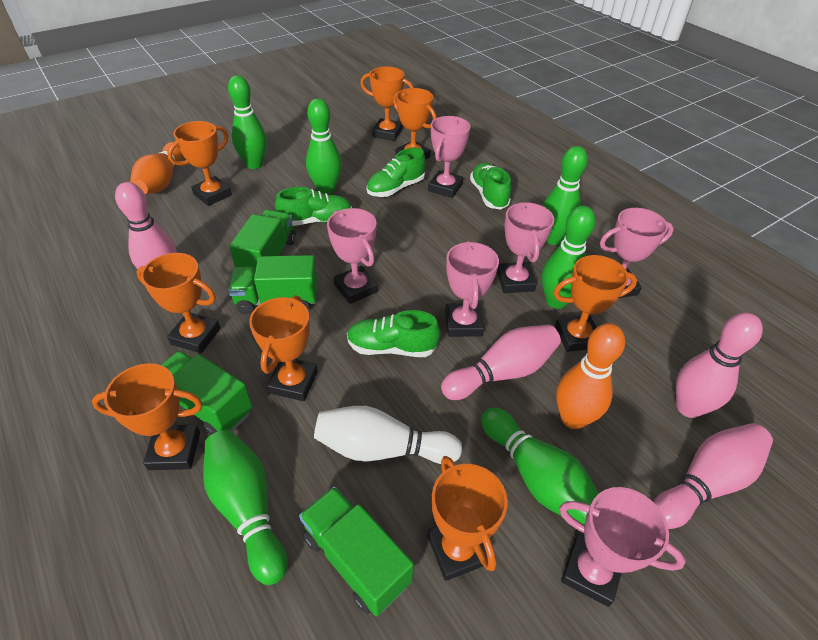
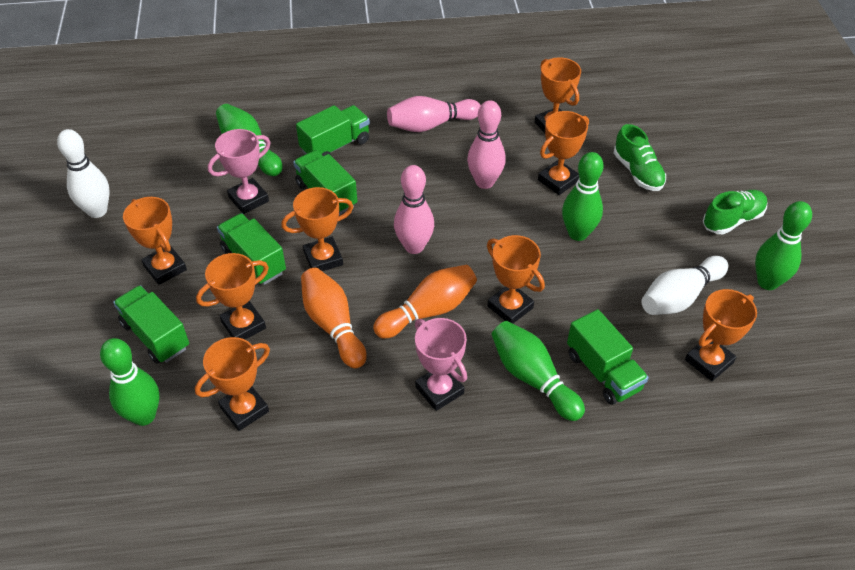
green bowling pin: [203,430,288,585] [228,75,267,169] [306,98,342,194] [481,408,599,525] [542,206,596,309] [543,146,588,245] = 6 -> [100,338,160,426] [216,104,283,176] [492,321,585,421] [562,152,603,241] [755,201,812,290] = 5
green shoe: [275,187,352,226] [347,310,440,357] [366,148,426,197] [470,163,511,209] = 4 -> [614,124,666,191] [703,190,767,234] = 2
green truck: [161,351,253,435] [228,255,318,314] [229,210,296,267] [299,486,414,617] = 4 -> [113,285,189,364] [217,213,286,286] [293,150,357,215] [296,105,370,156] [567,309,649,405] = 5
pink bowling pin: [115,182,177,269] [441,324,561,400] [654,423,773,529] [676,312,763,418] = 4 -> [387,96,481,132] [394,165,434,254] [467,100,506,189] = 3
pink trophy: [327,208,378,304] [428,116,470,198] [445,241,499,337] [497,202,554,293] [559,487,686,607] [600,208,674,298] = 6 -> [208,129,271,214] [415,318,467,411] = 2
white bowling pin: [314,406,462,464] = 1 -> [57,129,110,218] [641,256,728,315] = 2

